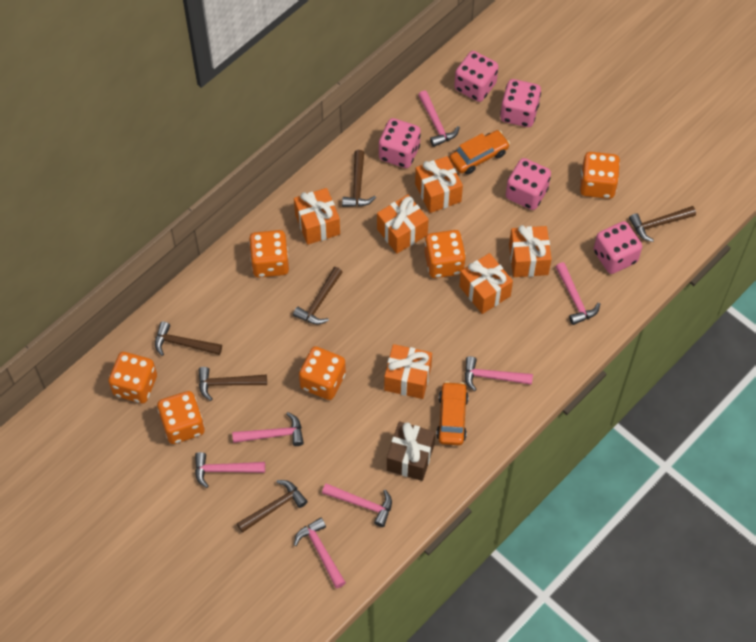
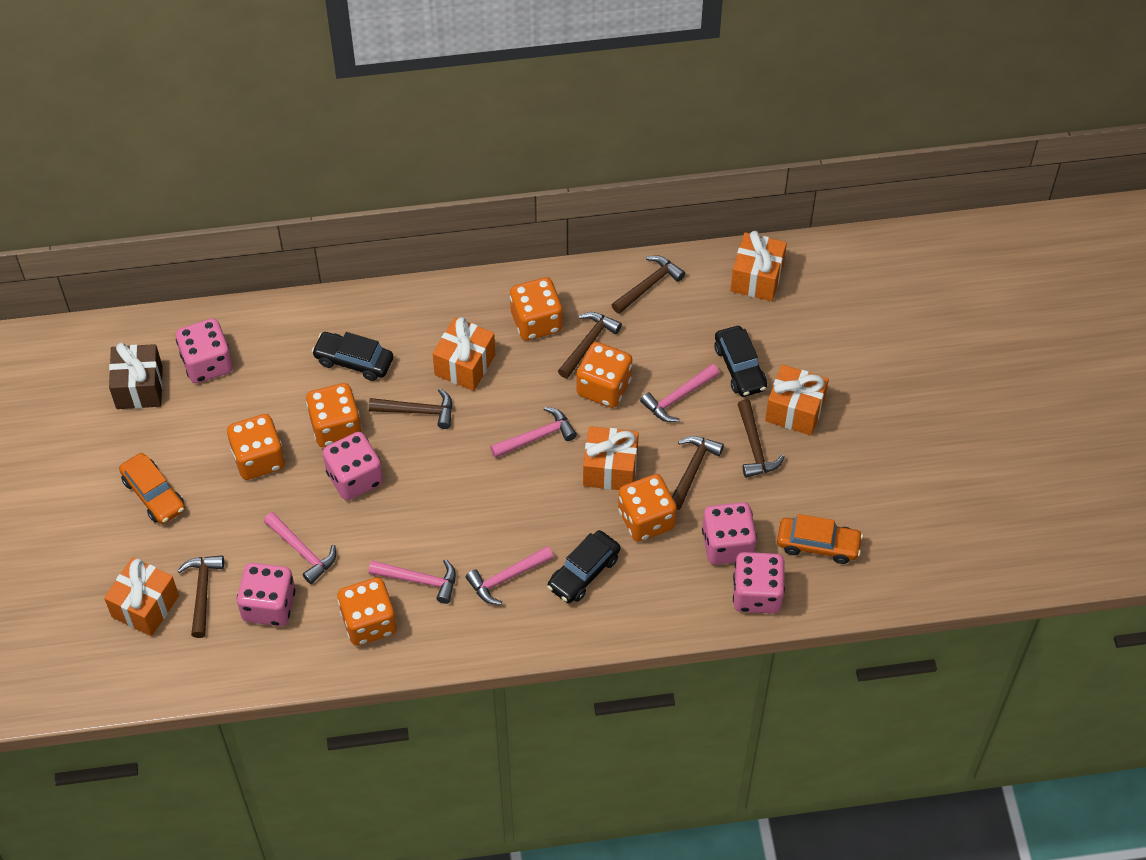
black car: none = 0 -> [312,332,393,381] [547,530,620,603] [714,326,767,397] = 3
orange gift: [294,188,340,245] [377,195,429,254] [384,344,432,399] [415,156,463,213] [459,253,513,314] [509,225,552,277] = 6 -> [104,557,179,636] [433,317,495,391] [583,426,639,490] [731,231,787,301] [765,364,829,435] = 5
pink hammer: [195,452,265,488] [232,412,304,446] [294,517,346,588] [322,483,392,527] [418,90,460,147] [464,356,533,391] [555,262,600,325] = 7 -> [264,512,336,584] [369,559,456,604] [466,546,554,605] [490,407,577,458] [640,364,720,422] = 5

